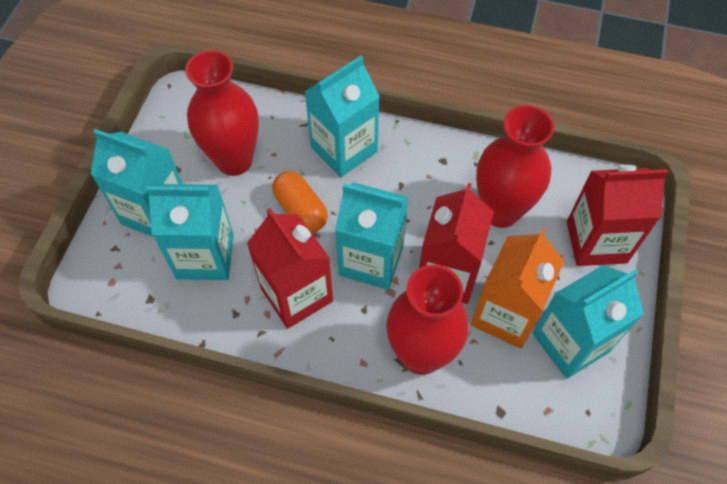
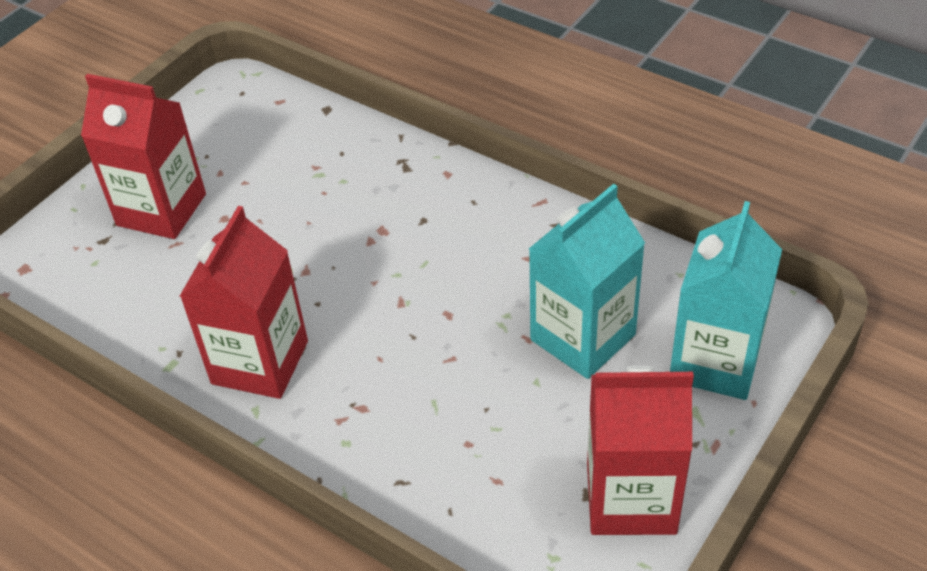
orange capsule: [272,171,328,233] = 1 -> none = 0
orange carton: [471,228,564,348] = 1 -> none = 0
red vase: [185,50,259,176] [386,265,469,375] [476,105,554,228] = 3 -> none = 0
turquoise carton: [91,129,182,237] [146,184,234,280] [305,55,380,177] [335,182,409,290] [533,265,644,379] = 5 -> [529,184,645,379] [670,201,782,400] = 2

